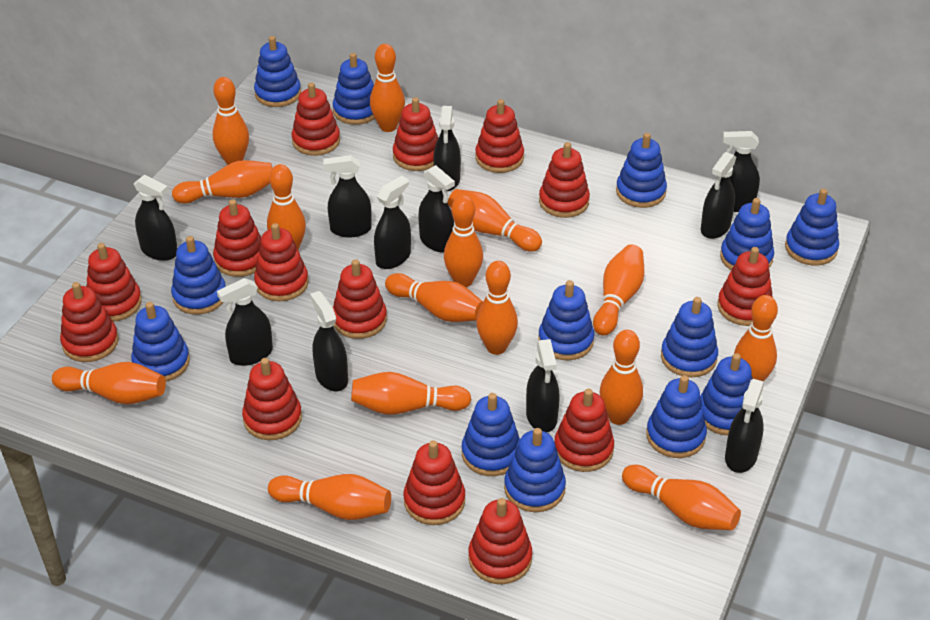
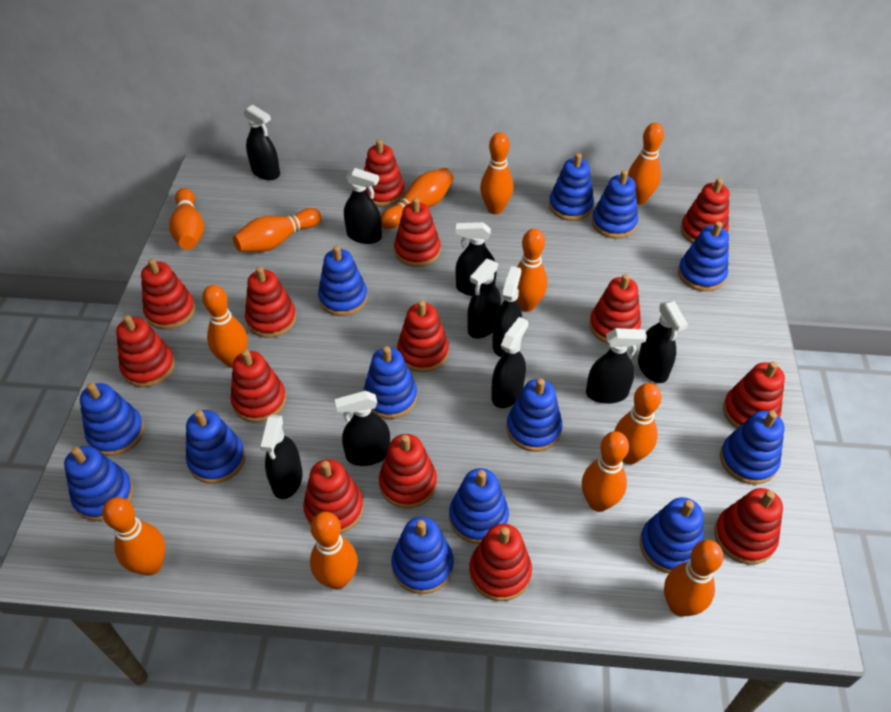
black spray bottle: [134,175,177,261] [217,278,273,366] [310,291,348,391] [323,155,372,237] [374,176,411,269] [418,165,455,253] [433,106,461,191] [526,339,559,432] [701,152,736,239] [723,131,760,212] [725,379,764,473] = 11 -> [243,104,280,180] [259,415,303,499] [334,391,390,466] [344,168,382,244] [456,222,497,296] [467,259,501,339] [491,317,528,408] [492,266,522,357] [586,328,647,404] [638,301,688,383] = 10
orange bowling pin: [52,362,166,404] [172,160,272,204] [213,77,249,165] [267,164,306,250] [268,474,391,520] [351,372,471,415] [370,44,405,132] [385,273,483,322] [444,195,483,287] [448,189,542,252] [476,261,518,355] [593,244,644,336] [600,330,643,425] [622,465,741,530] [734,295,778,382] = 15 -> [102,497,165,576] [169,188,204,250] [202,285,248,368] [233,208,321,252] [310,512,358,590] [381,168,454,229] [480,132,513,214] [516,229,547,312] [582,431,629,512] [615,383,662,465] [628,123,664,205] [664,540,724,617] = 12

